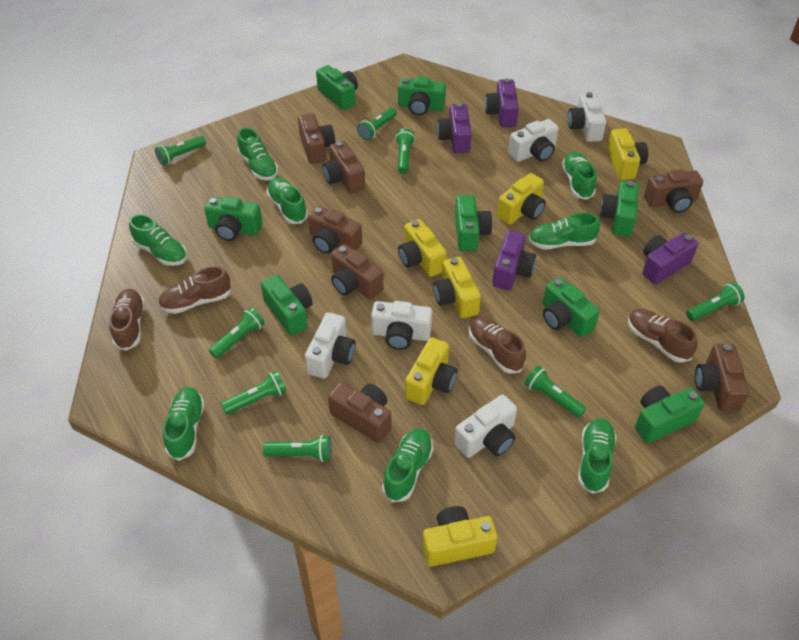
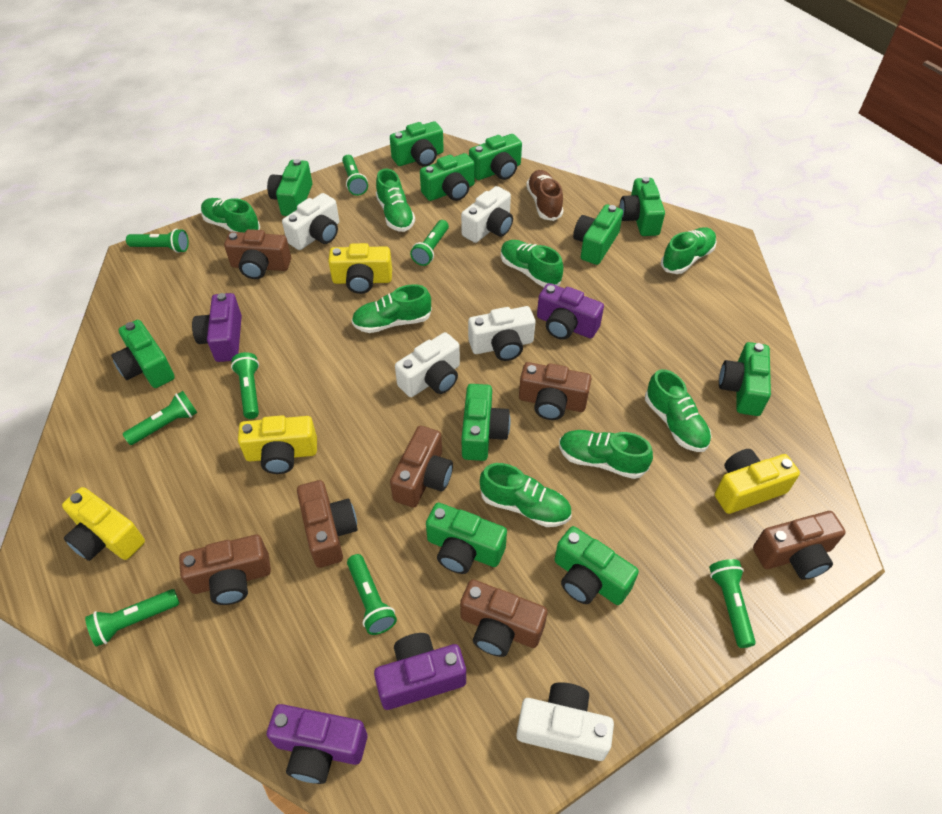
brown shoe: [109,289,145,351] [158,266,232,314] [469,316,526,374] [628,309,697,363] = 4 -> [526,170,563,221] = 1
green camera: [204,196,263,241] [261,274,313,336] [316,65,358,110] [398,76,446,116] [455,195,492,251] [543,277,600,337] [600,181,639,237] [635,386,705,443] = 8 -> [111,320,175,388] [267,159,312,216] [390,121,444,167] [420,153,475,201] [426,503,507,574] [462,384,511,461] [469,134,522,180] [555,526,639,605] [573,204,623,265] [619,177,665,236] [719,342,771,416] = 11
yellow camera: [398,219,447,277] [405,337,457,405] [422,506,498,567] [433,257,481,318] [497,173,546,225] [607,128,648,180] = 6 -> [62,487,145,561] [238,415,317,474] [328,243,392,294] [715,449,800,514] = 4

